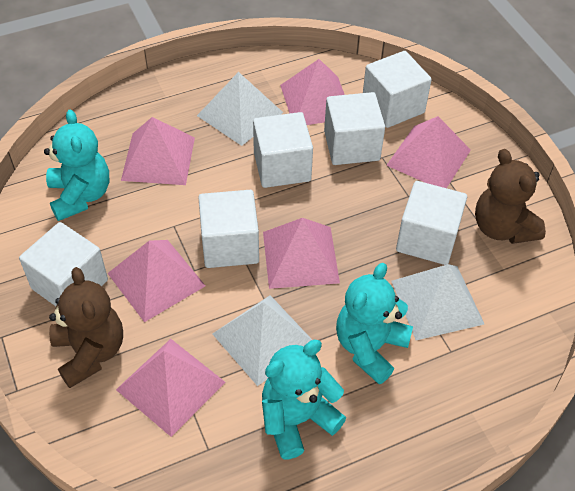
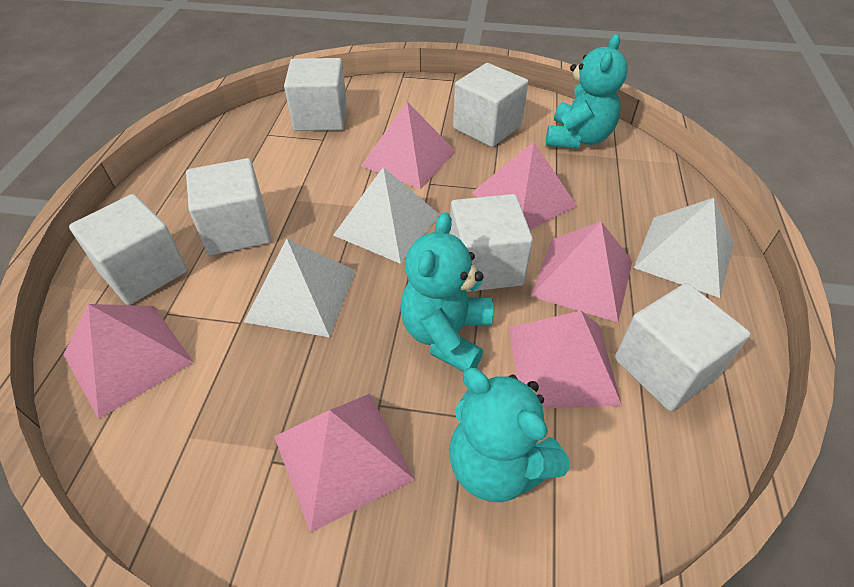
brown teddy bear: [49,267,123,388] [475,149,546,244] = 2 -> none = 0

